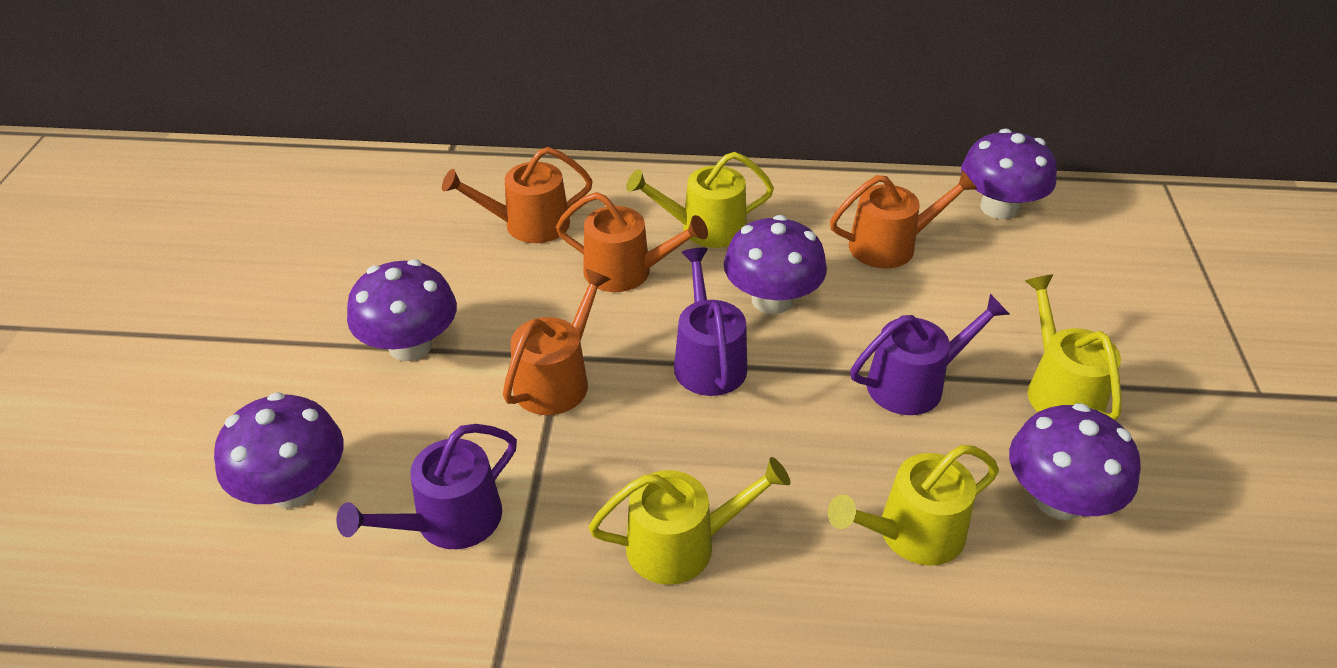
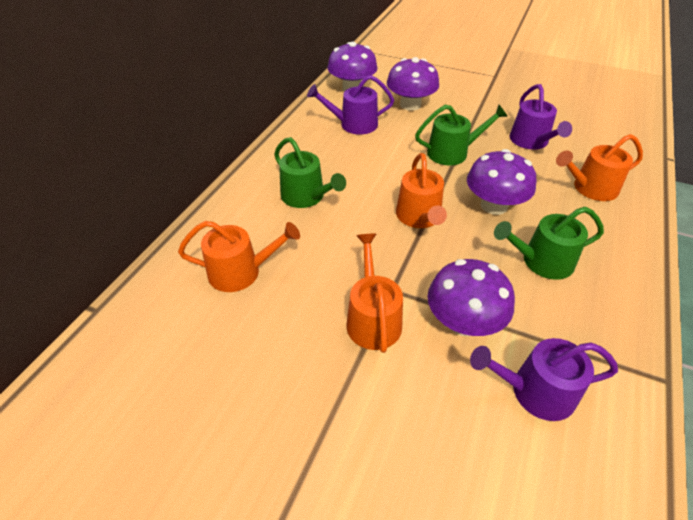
green watering can: none = 0 -> [274,137,346,208] [415,105,508,166] [494,207,604,280] = 3
purple mushroom: [214,392,344,509] [347,259,457,361] [724,215,827,314] [961,129,1057,219] [1009,403,1141,520] = 5 -> [328,41,377,91] [387,57,439,111] [428,259,515,336] [467,149,536,215] = 4
yellow watering can: [589,457,790,585] [626,152,774,248] [828,445,999,566] [1025,274,1122,421] = 4 -> none = 0

